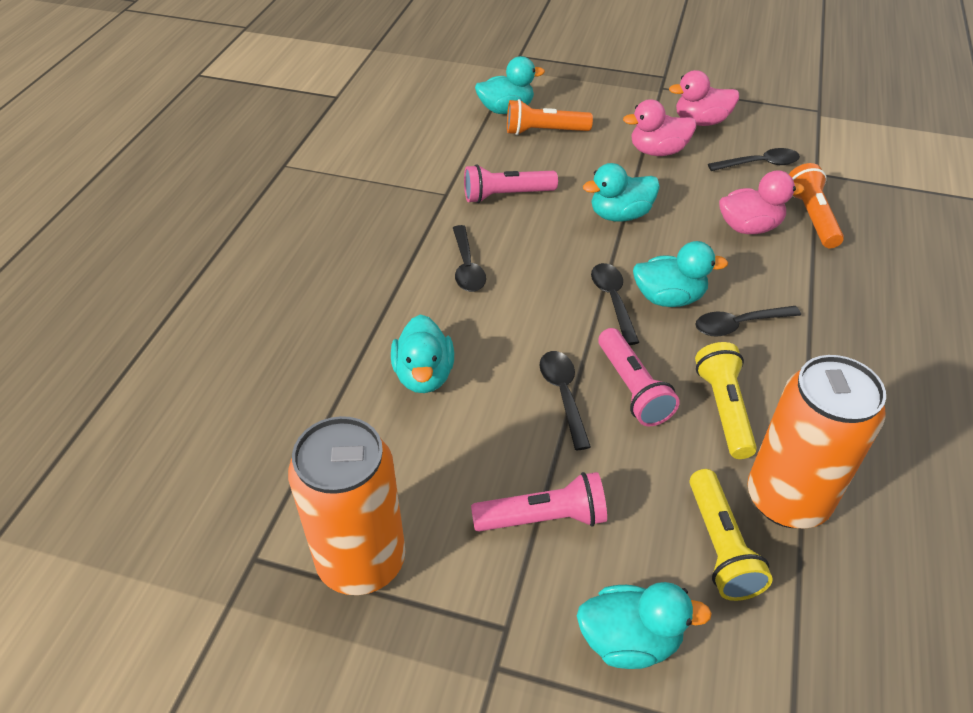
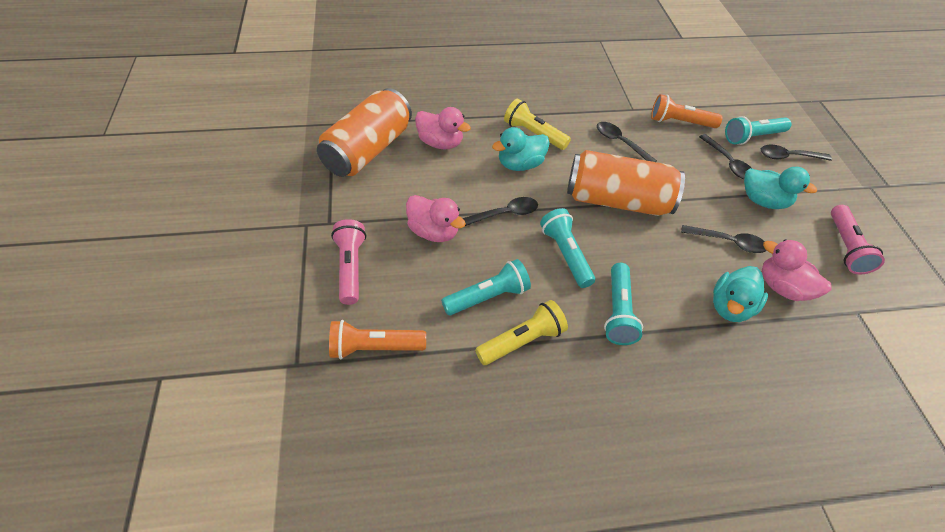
pink flashlight: [464,164,558,203] [471,472,607,532] [598,328,680,426] = 3 -> [331,219,366,305] [831,205,885,274] = 2
turquoise duck: [391,314,454,393] [475,56,545,114] [577,582,712,669] [583,163,660,222] [633,241,728,307] = 5 -> [492,127,550,171] [713,266,768,322] [744,167,817,209] = 3
turquoise flashlight: none = 0 -> [441,259,531,315] [540,208,595,288] [604,263,643,345] [725,116,791,145] = 4

